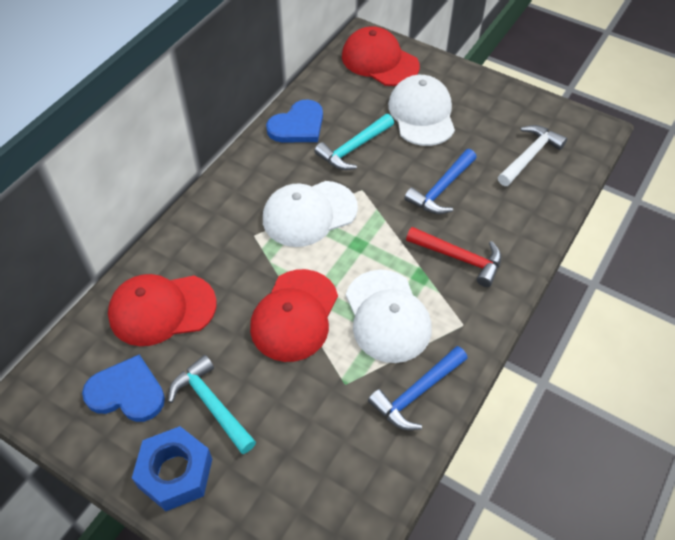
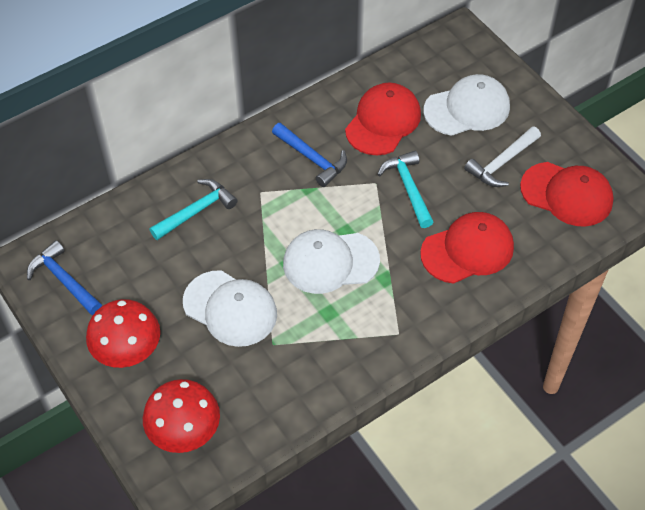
blue heart: [82,354,165,422] [266,99,323,142] = 2 -> none = 0
blue nut: [132,426,212,511] = 1 -> none = 0
red hammer: [406,227,501,287] = 1 -> none = 0
red mushroom: none = 0 -> [86,299,160,368] [143,379,220,453] = 2

